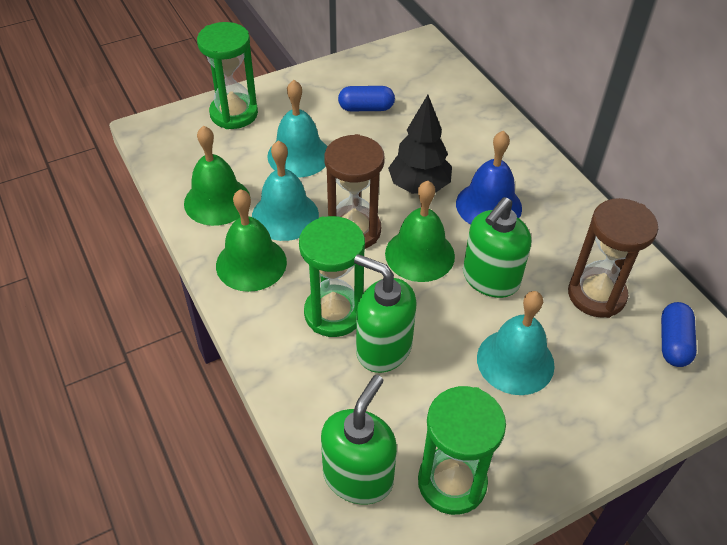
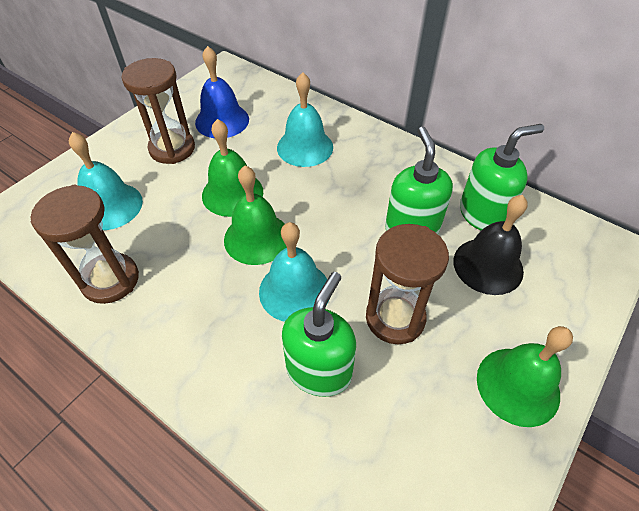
black bell: none = 0 -> [453,195,527,295] = 1
black tree: [388,95,452,194] = 1 -> none = 0
blue capsule: [338,86,395,111] [661,302,697,367] = 2 -> none = 0
brown hourglass: [324,134,385,249] [568,198,658,318] = 2 -> [31,185,139,304] [121,58,195,164] [366,224,449,344] = 3
green hourglass: [197,22,258,129] [299,216,365,337] [418,386,506,515] = 3 -> none = 0

